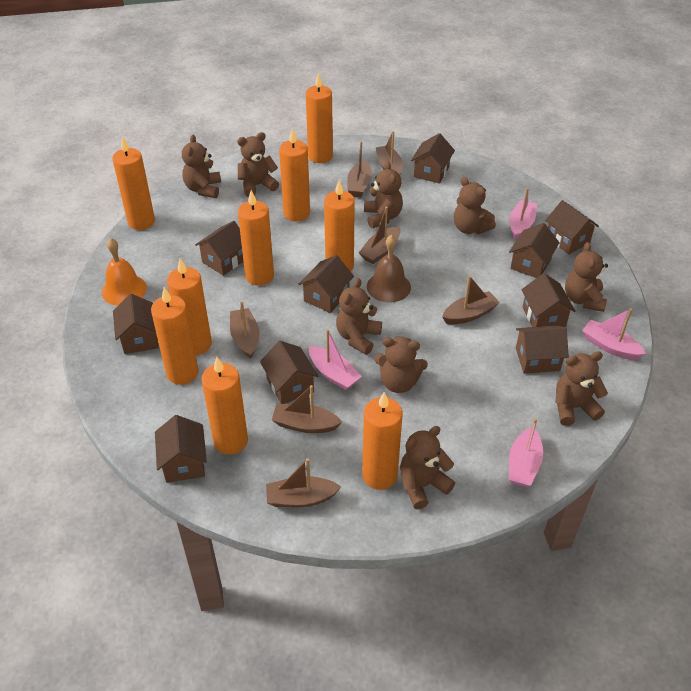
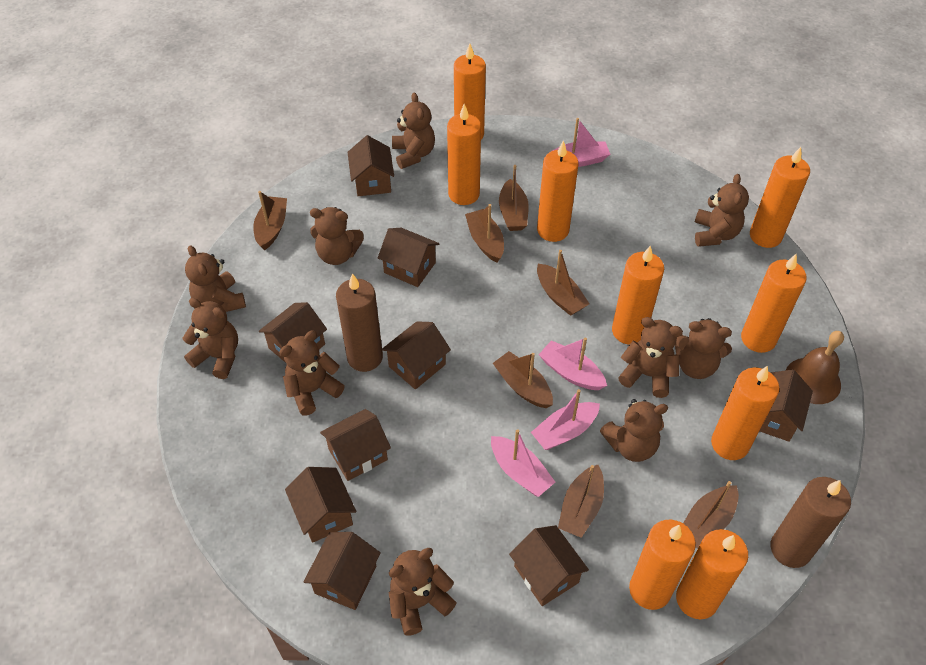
brown candle: none = 0 -> [336,273,383,372] [771,477,851,568] = 2
brown house: [113,294,159,354] [155,415,207,483] [195,221,243,276] [260,341,318,404] [299,255,354,313] [411,133,455,184] [509,223,560,278] [516,325,569,374] [521,273,575,327] [545,200,599,254] = 10 -> [259,302,327,363] [285,467,356,543] [303,532,381,610] [320,409,391,481] [348,135,394,196] [378,228,440,287] [382,321,451,390] [509,525,589,606] [760,369,813,442] = 9
brown teddy bear: [182,135,221,198] [237,132,279,197] [336,278,382,355] [364,161,403,228] [375,337,428,393] [400,426,455,509] [454,177,496,234] [555,351,608,426] [565,242,608,312] = 9 -> [182,298,238,379] [185,245,246,312] [279,331,345,416] [310,207,364,265] [389,548,457,636] [392,93,435,169] [600,399,668,462] [618,317,683,398] [675,318,732,379] [695,174,749,247] = 10
orange bell: [102,238,147,306] = 1 -> none = 0

